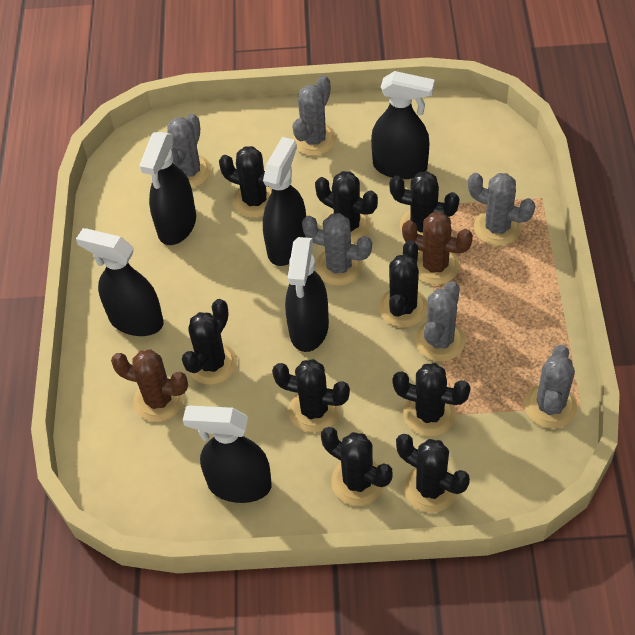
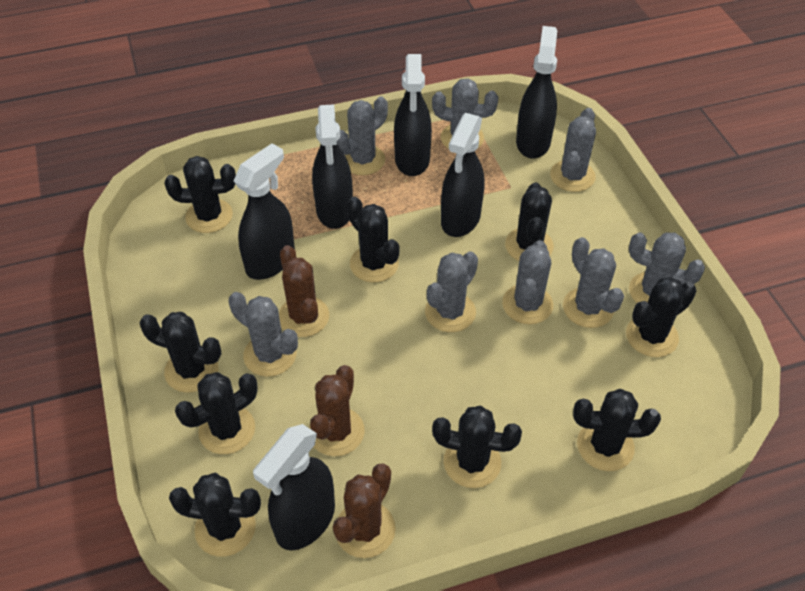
brown cactus: [111,349,188,422] [402,212,473,285] = 2 -> [279,245,329,337] [309,365,365,456] [333,463,396,558] = 3
grey cactus: [168,114,211,188] [292,75,336,156] [302,213,372,286] [415,281,465,362] [468,173,535,246] [524,345,577,429] = 6 -> [228,292,298,377] [337,96,388,175] [425,251,478,332] [432,78,498,149] [502,240,553,324] [550,108,596,192] [563,237,624,328] [629,232,705,303] = 8

